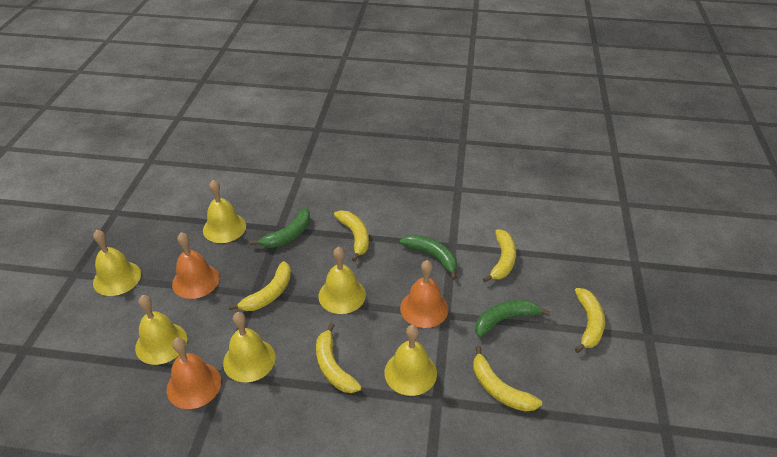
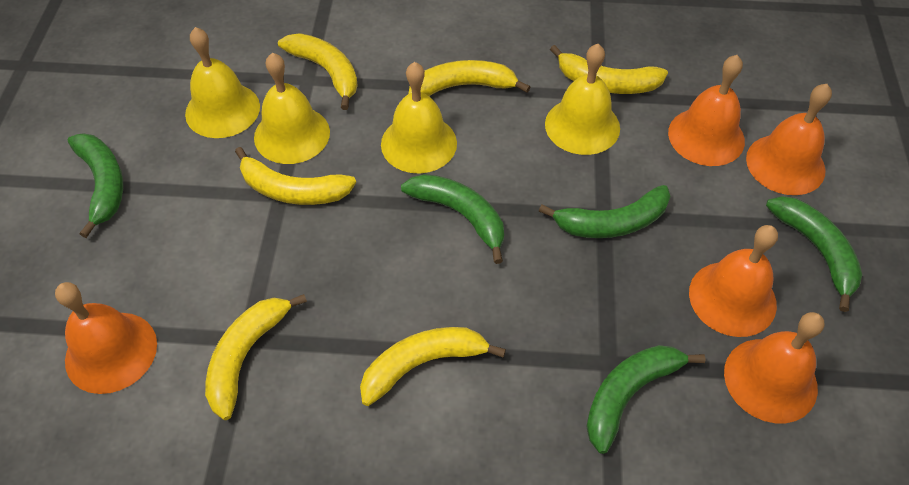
green banana: [250,208,310,248] [400,234,457,280] [475,300,551,337] = 3 -> [68,133,123,238] [401,174,504,264] [539,185,671,238] [586,345,705,454] [766,196,862,312] = 5
orange bell: [167,337,221,409] [172,232,219,299] [400,260,449,328] = 3 -> [55,282,157,394] [668,55,745,166] [689,225,778,337] [724,312,825,423] [746,84,832,195] = 5
yellow bell: [93,230,141,296] [135,295,187,365] [203,180,246,243] [223,312,275,382] [318,247,366,314] [384,325,437,396] = 6 -> [185,27,260,138] [254,53,330,164] [381,62,457,173] [545,44,620,155] = 4

